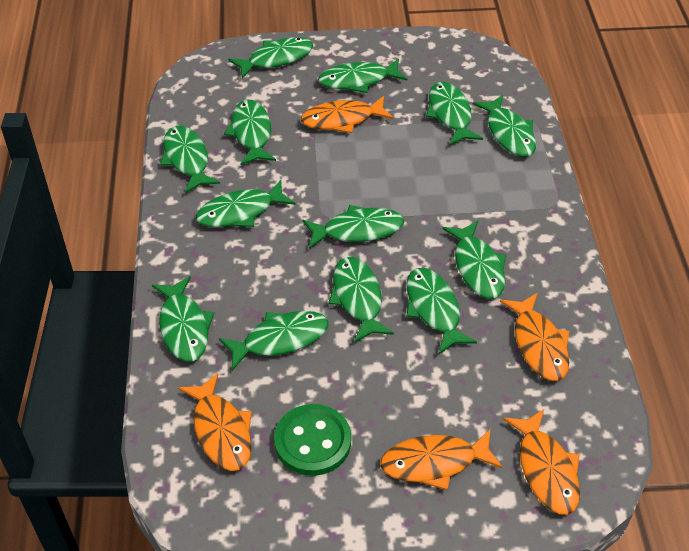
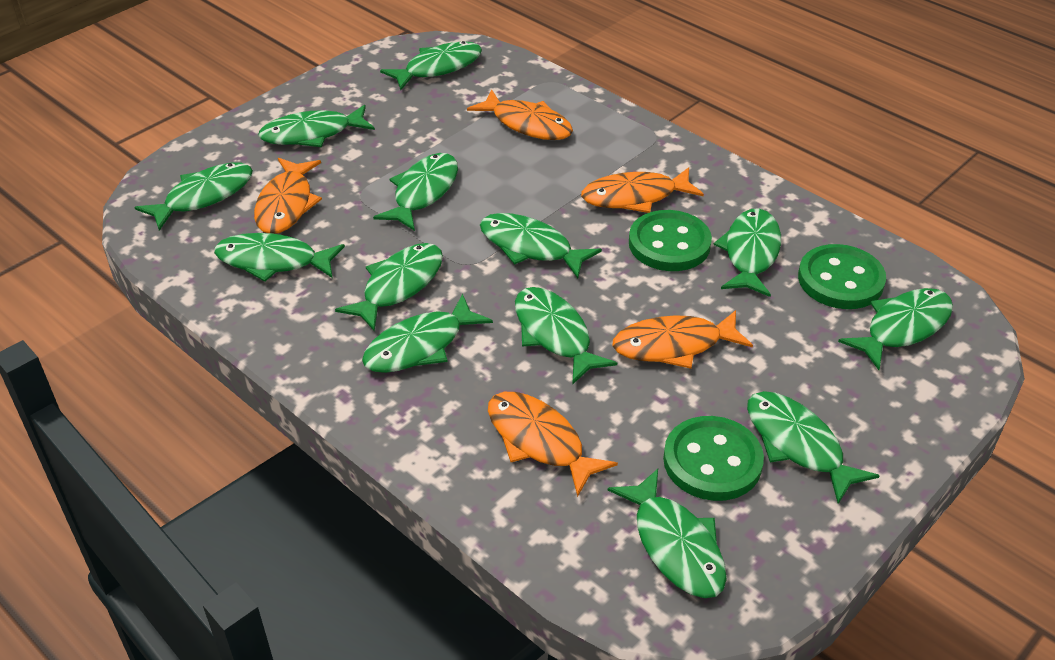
green button: [274,404,351,476] = 1 -> [629,210,712,271] [663,416,764,501] [798,244,886,309] = 3

